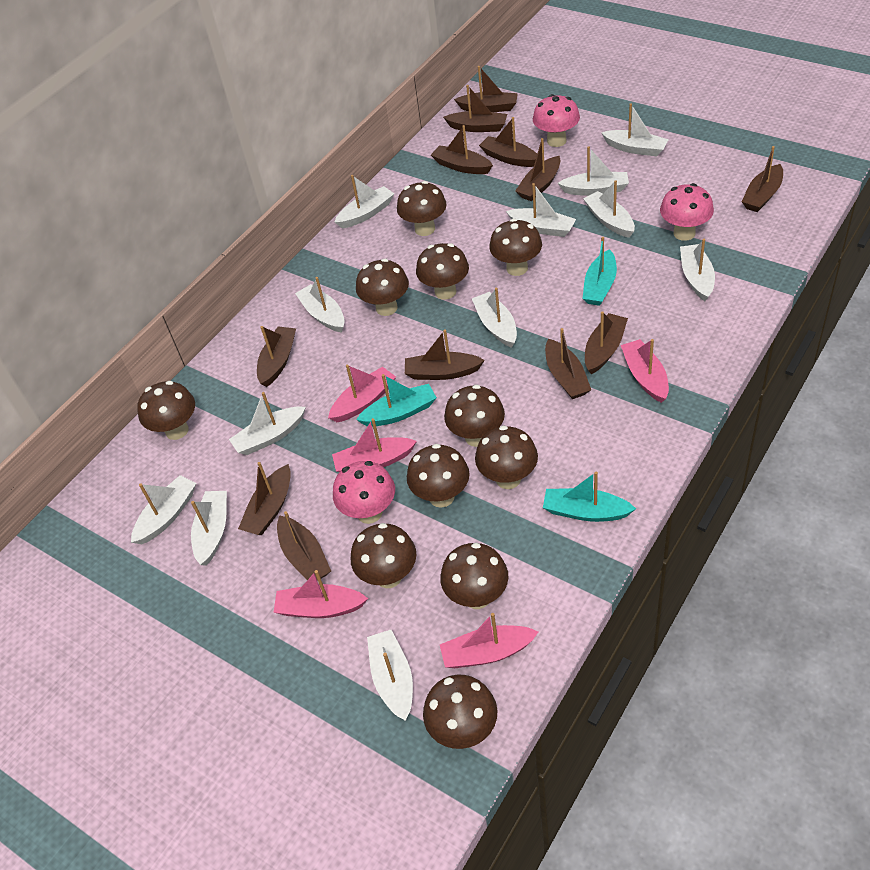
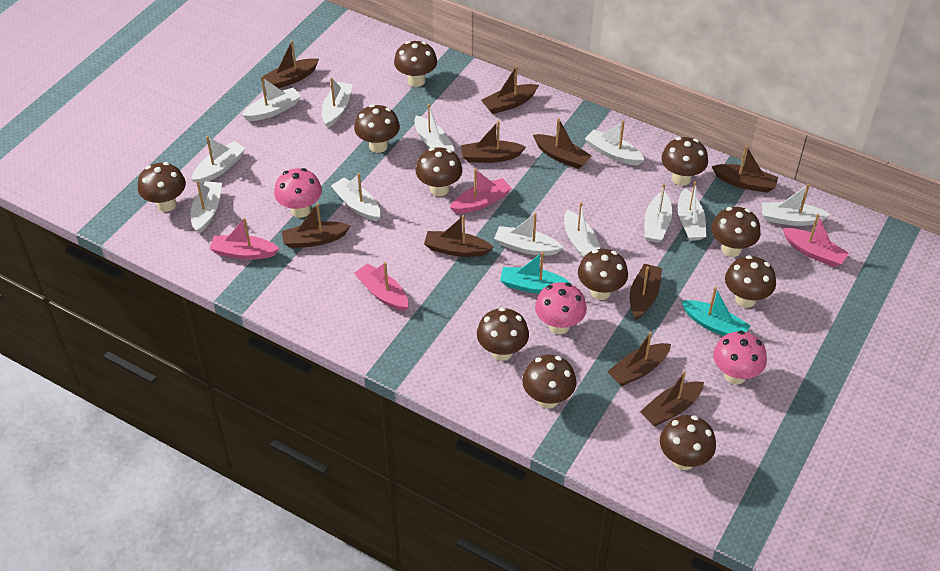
brown boat: [238,462,291,535] [257,326,296,387] [277,511,331,581] [405,329,485,380] [431,125,493,174] [443,85,507,132] [454,66,518,112] [479,117,537,167] [515,138,561,201] [545,328,591,399] [585,311,628,374] [742,146,783,212] = 12 -> [262,41,319,88] [281,203,350,248] [424,215,494,257] [461,121,526,163] [481,66,539,114] [533,118,592,169] [607,332,671,386] [630,263,662,320] [640,371,704,426] [712,145,778,193] = 10
pink boat: [274,570,368,618] [328,365,396,422] [332,418,417,472] [440,613,538,668] [621,339,669,403] = 5 -> [210,218,280,260] [354,262,409,311] [450,169,512,214] [782,214,849,267] = 4
turquoise boat: [356,374,437,427] [543,472,636,522] [582,237,617,306] = 3 -> [500,252,571,294] [681,287,751,336] = 2

